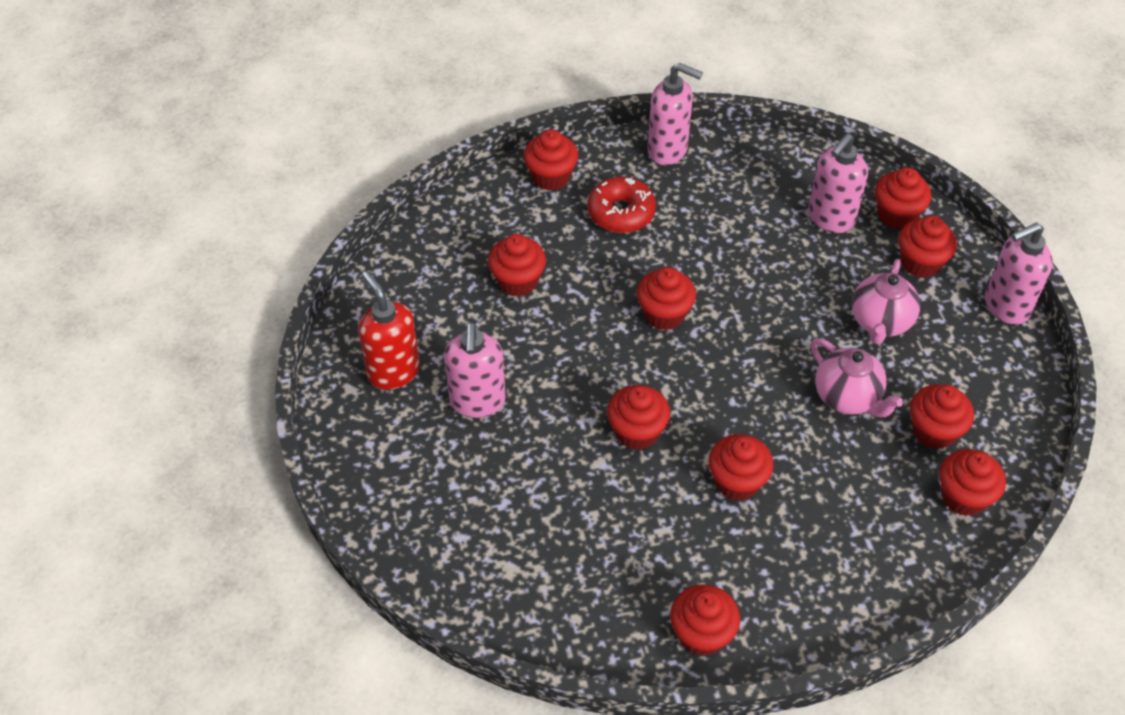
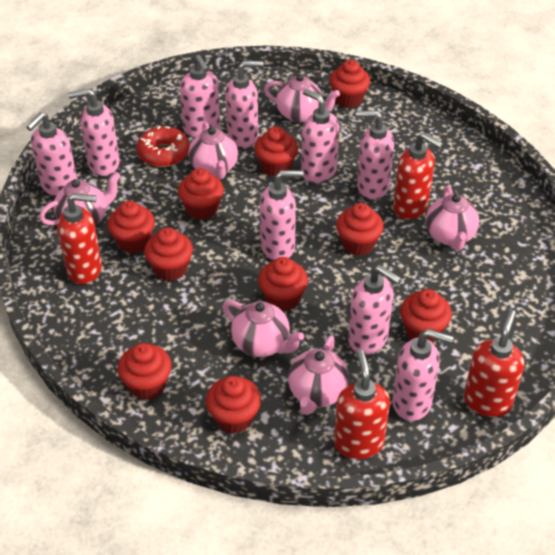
pink soap dispenser: [444,322,505,418] [648,63,703,165] [808,133,868,233] [985,222,1053,325] = 4 -> [26,112,77,196] [68,88,120,176] [180,55,220,137] [225,61,263,148] [260,170,303,260] [301,89,339,183] [348,265,401,355] [356,110,394,199] [392,329,454,421] = 9
pink teapot: [811,338,904,417] [852,259,920,344] = 2 -> [39,172,121,226] [188,122,238,179] [222,300,304,357] [264,74,340,123] [288,336,349,415] [426,185,479,251] = 6
red soap dispenser: [358,271,420,390] = 1 -> [57,193,102,284] [334,350,390,459] [393,132,443,220] [464,310,524,417] = 4

